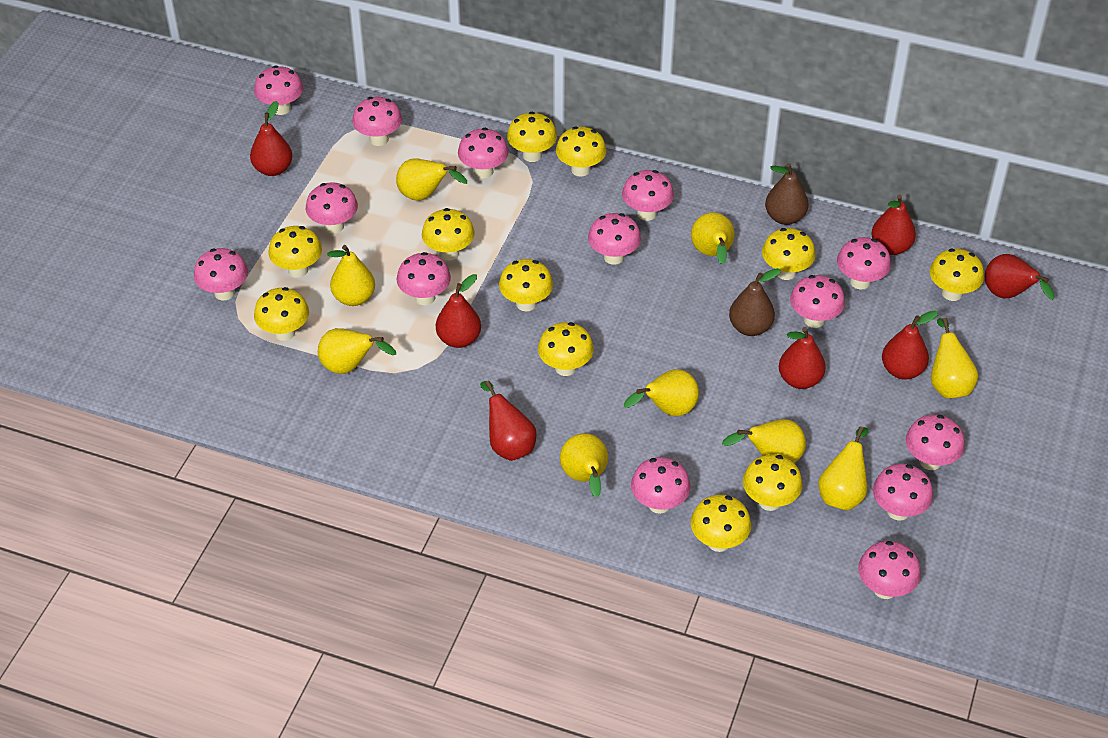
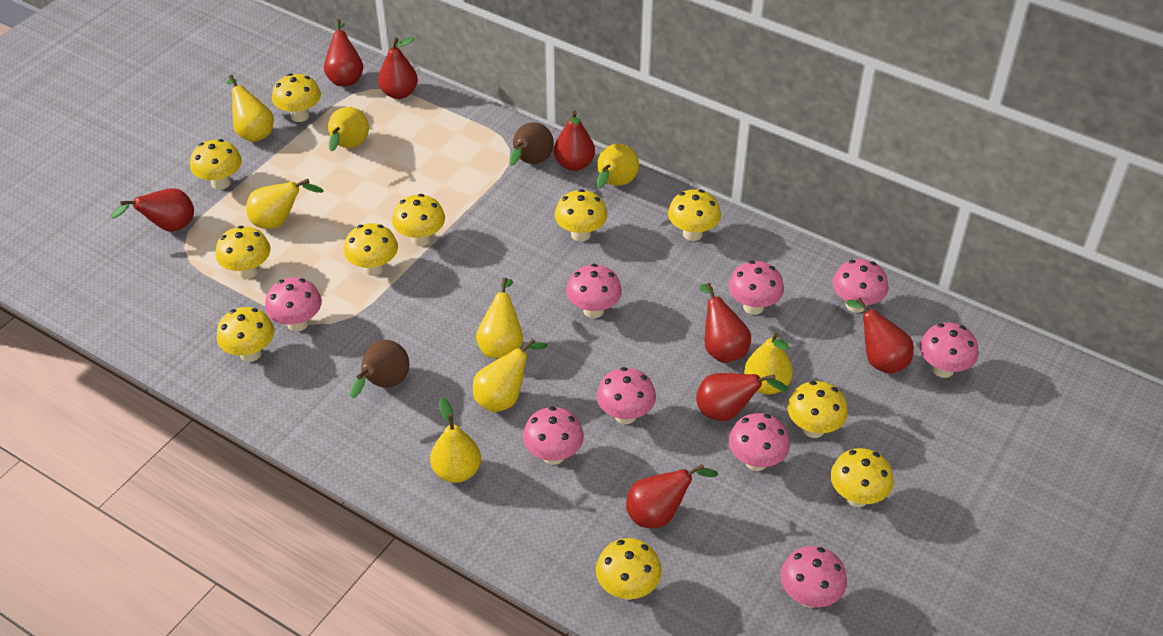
pink mushroom: [194,248,248,301] [254,66,303,115] [306,182,358,233] [352,97,402,146] [397,252,451,305] [458,128,509,179] [588,213,641,265] [622,170,674,221] [631,457,691,514] [790,275,845,328] [837,237,891,289] [858,541,921,599] [873,464,933,521] [906,415,965,470] = 14 -> [265,277,322,331] [523,407,584,465] [566,264,622,318] [596,367,656,424] [728,261,784,315] [729,413,790,471] [780,546,847,608] [832,259,888,313] [920,322,978,378] = 9
red pear: [250,101,292,176] [436,274,481,348] [480,381,537,461] [779,327,826,389] [871,194,916,255] [882,310,938,380] [984,254,1055,300] = 7 -> [111,188,194,232] [324,19,363,86] [378,37,418,99] [554,110,595,171] [626,464,718,528] [696,373,789,421] [700,283,751,363] [846,298,914,374] = 8
yellow pear: [318,328,396,374] [327,245,375,306] [396,158,467,201] [560,433,608,498] [624,369,699,416] [691,212,735,264] [722,419,806,463] [818,427,868,510] [931,318,978,399] = 9 -> [227,75,274,142] [246,179,324,229] [328,107,369,151] [430,397,481,483] [473,338,547,412] [476,278,523,359] [597,144,639,188] [744,332,793,395] = 8

